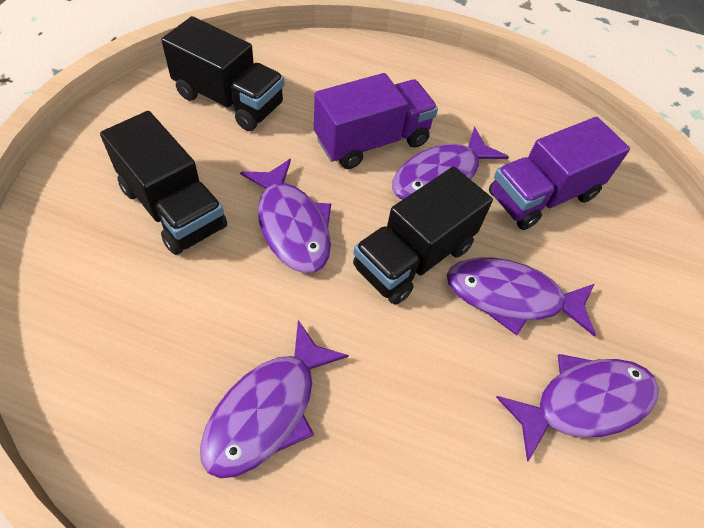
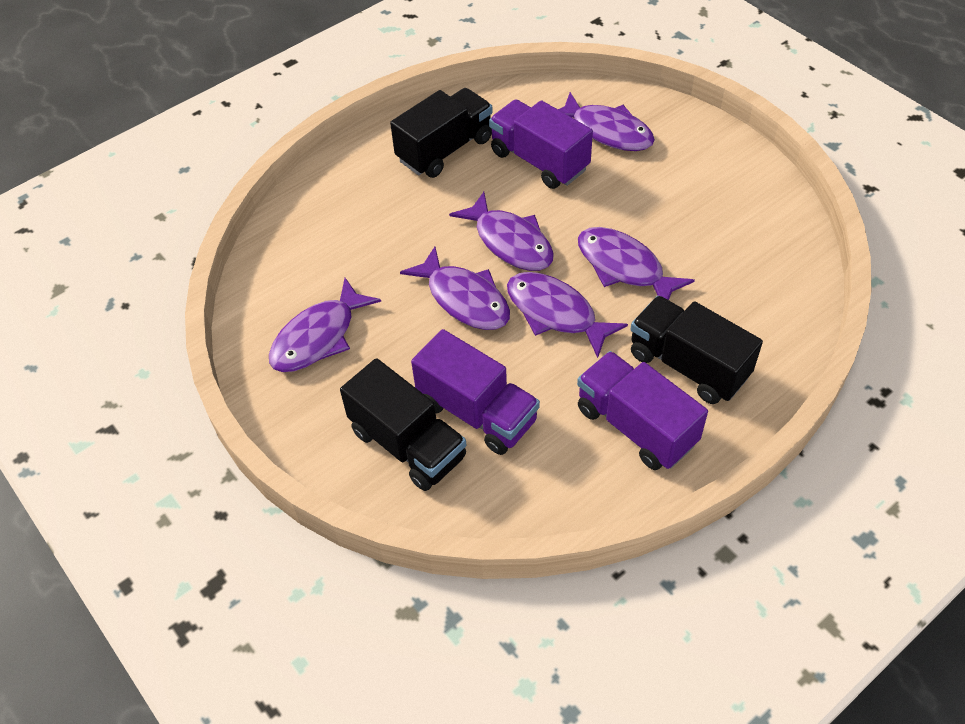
purple fish: [200,320,349,478] [240,159,331,273] [392,127,509,200] [447,257,596,336] [496,354,659,462] = 5 -> [269,278,381,372] [400,247,510,330] [449,192,554,271] [507,272,628,358] [558,92,655,151] [578,227,695,300] = 6
purple truck: [314,73,438,169] [489,117,630,230] = 2 -> [411,329,540,455] [489,100,593,189] [577,351,708,470] = 3

